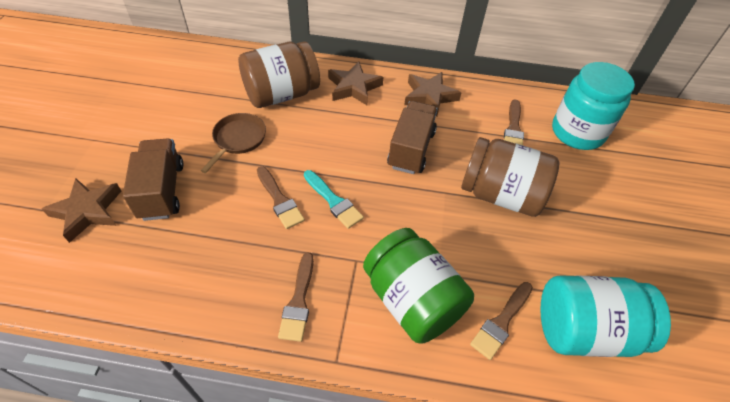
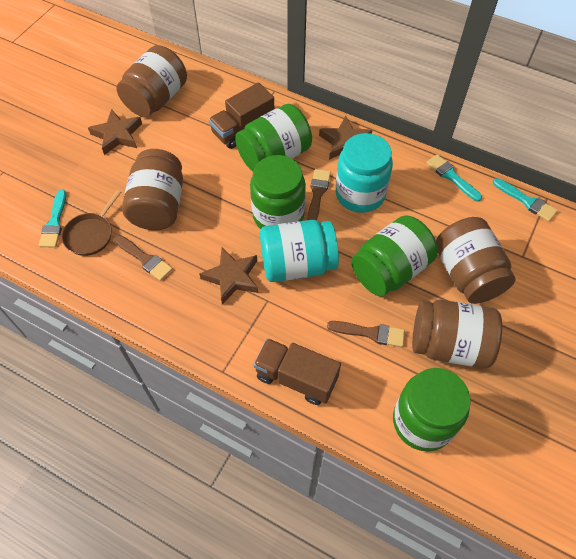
brown brush: [257,166,305,229] [278,252,314,342] [470,282,533,360] [504,100,524,145] = 4 -> [114,235,173,281] [307,169,331,220] [327,321,405,347] = 3
brown jar: [238,41,320,108] [461,137,559,217] = 2 -> [117,45,187,117] [122,149,183,230] [412,300,502,368] [436,217,516,304] = 4
green jar: [363,228,474,344] = 1 -> [235,104,312,172] [250,155,306,229] [351,215,438,296] [393,368,470,451] = 4
turquoise brush: [304,170,364,229] = 1 -> [39,189,66,248] [426,154,482,201] [493,178,558,222] = 3

